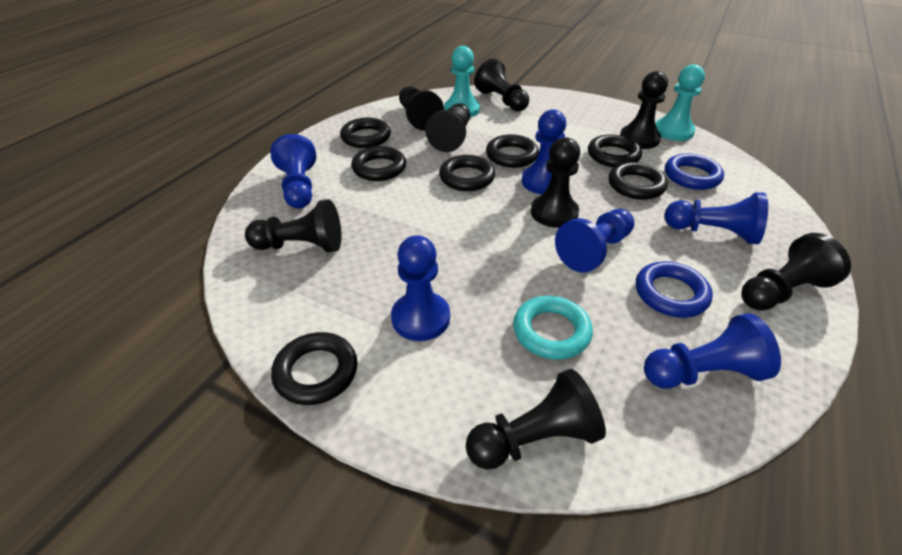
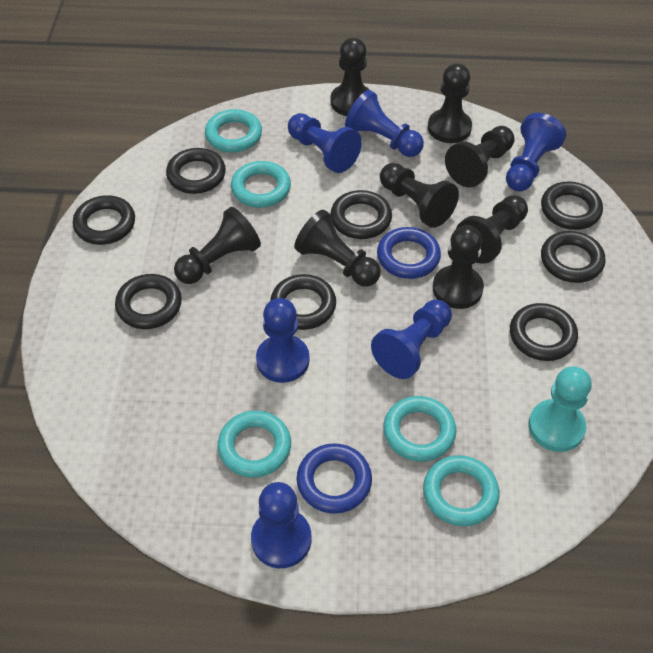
black ring: [271,332,357,405] [340,118,391,148] [351,146,406,181] [439,155,495,191] [486,134,539,168] [588,134,642,167] [608,162,668,200] = 7 -> [73,195,135,245] [115,274,182,329] [166,148,226,194] [270,274,336,330] [330,190,392,239] [510,303,578,361] [541,182,603,230] [541,231,605,283] = 8
turquoise pawn: [444,46,480,117] [656,64,705,141] = 2 -> [529,366,592,452] = 1
turquoise ring: [513,296,593,360] = 1 -> [205,109,262,153] [218,410,291,478] [231,161,291,208] [383,396,456,462] [423,455,499,526] = 5

